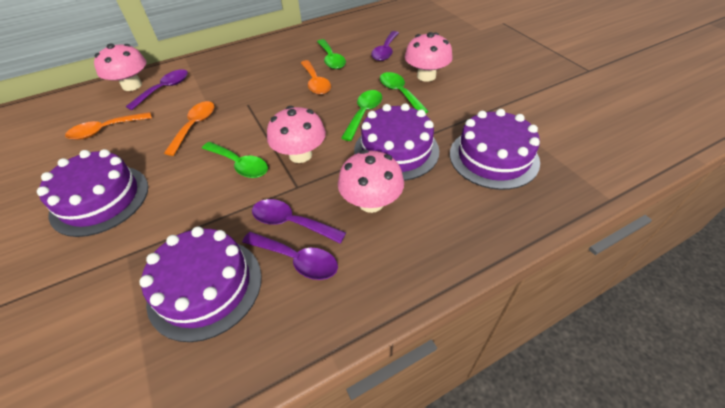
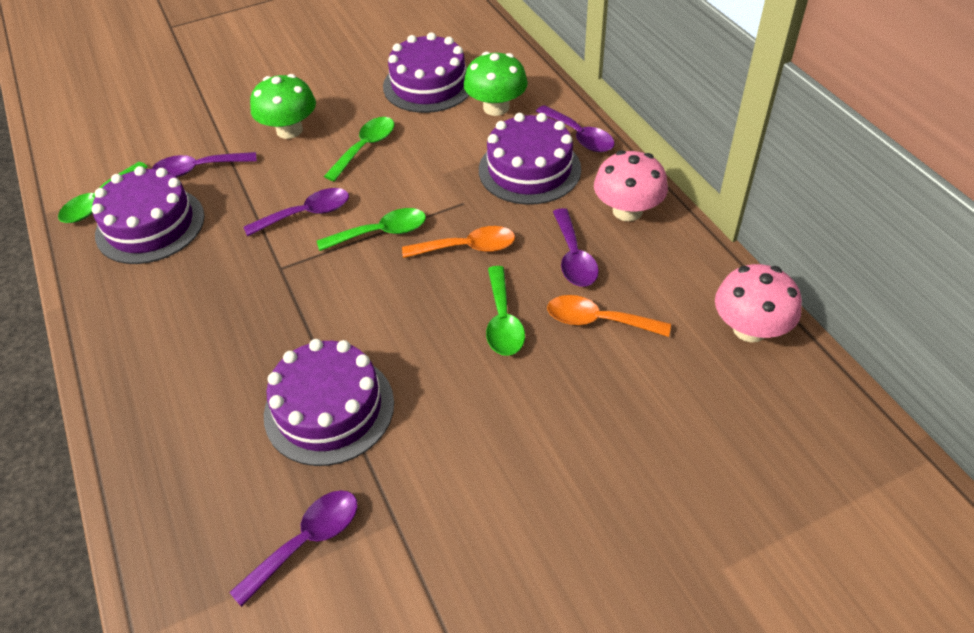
green mushroom: none = 0 -> [250,74,316,139] [463,52,528,116] = 2
orange spoon: [65,112,152,140] [164,101,215,156] [301,60,331,95] = 3 -> [402,226,515,258] [547,295,671,337] = 2
pink mushroom: [94,43,147,91] [267,106,326,163] [338,150,404,213] [405,32,453,82] = 4 -> [594,150,668,221] [715,264,802,343] = 2
purple spoon: [126,69,188,110] [242,232,338,280] [252,199,346,244] [371,31,399,61] = 4 -> [152,152,257,177] [230,490,358,607] [244,188,349,236] [536,105,615,152] [553,208,599,287] = 5

